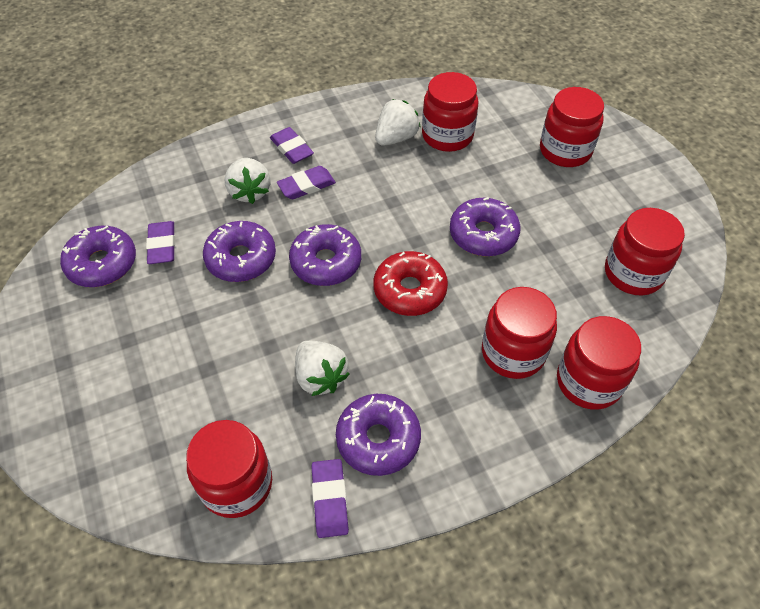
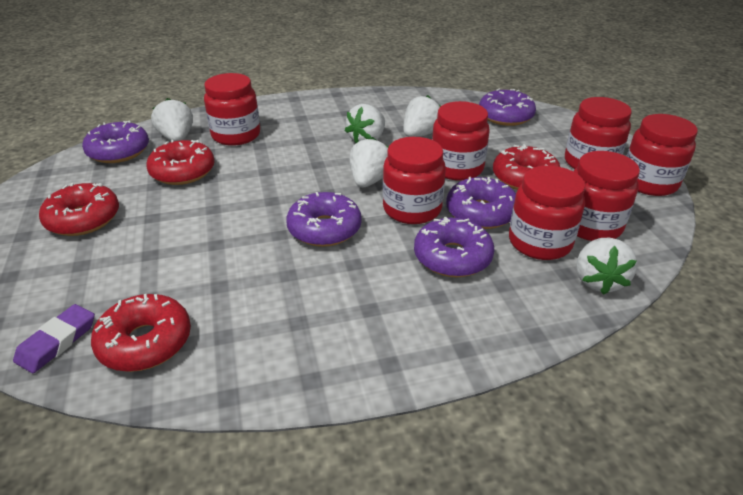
purple eraser: [146,221,175,264] [270,127,314,164] [277,166,336,199] [311,459,349,538] = 4 -> [13,304,95,373] = 1
red donut: [373,251,448,316] = 1 -> [39,183,119,236] [91,294,191,372] [146,140,215,185] [493,144,560,190] = 4
red jar: [186,420,272,518] [422,72,478,152] [482,287,557,379] [540,87,604,167] [557,316,641,410] [605,208,685,295] = 6 -> [204,73,260,146] [383,137,446,224] [432,101,490,181] [509,166,585,260] [565,97,632,169] [573,151,640,241] [627,114,698,196] = 7
white strawberry: [224,158,270,204] [295,341,350,396] [375,99,420,146] = 3 -> [151,98,193,141] [345,104,385,143] [349,137,389,188] [403,95,441,137] [576,238,637,295] = 5

